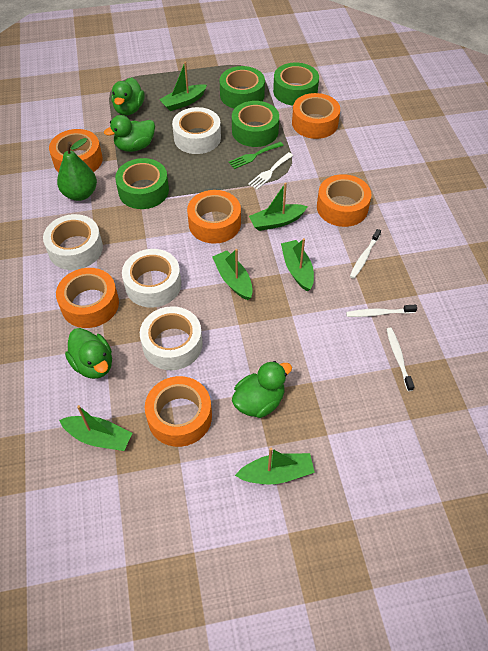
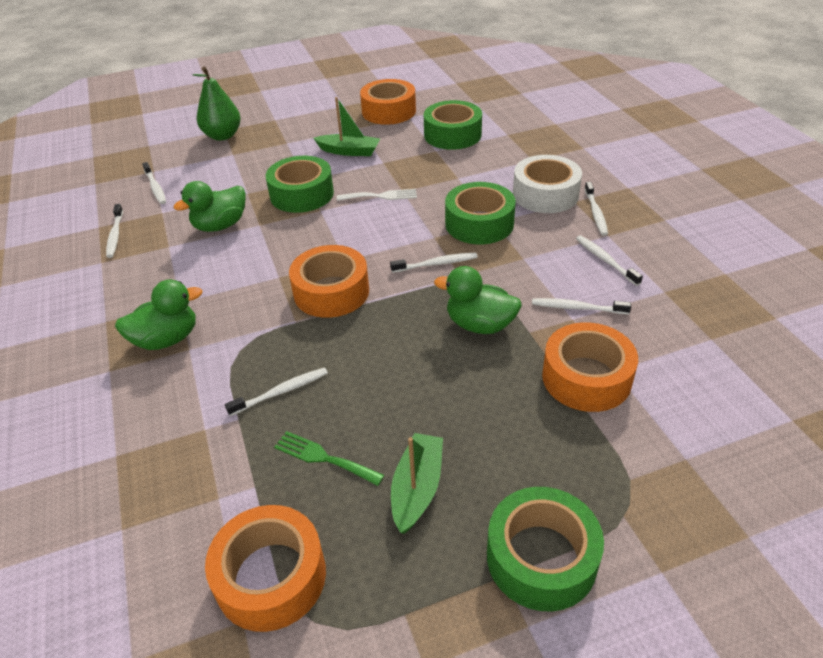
green boat: [59,405,132,451] [159,62,207,111] [212,249,253,300] [235,448,315,485] [249,183,308,231] [281,238,314,291] = 6 -> [313,97,380,156] [391,433,443,534] = 2
green duck: [65,328,112,379] [104,115,155,152] [112,78,145,116] [232,361,292,418] = 4 -> [115,280,203,350] [173,181,246,232] [434,266,522,334] = 3
orange tape: [49,129,103,173] [56,268,119,328] [145,376,212,447] [187,190,241,244] [292,93,340,139] [317,174,372,227] = 6 -> [205,505,326,632] [289,245,369,318] [360,79,416,125] [542,322,638,412] = 4
white tape: [43,214,103,270] [122,249,181,308] [140,306,203,370] [172,107,221,154] = 4 -> [513,155,582,213] = 1
white toothbrush: [346,305,417,317] [350,229,381,279] [386,328,415,391] = 3 -> [106,204,123,258] [142,162,166,204] [225,367,328,416] [390,253,478,273] [532,298,631,315] [576,235,643,286] [585,182,608,236] = 7

